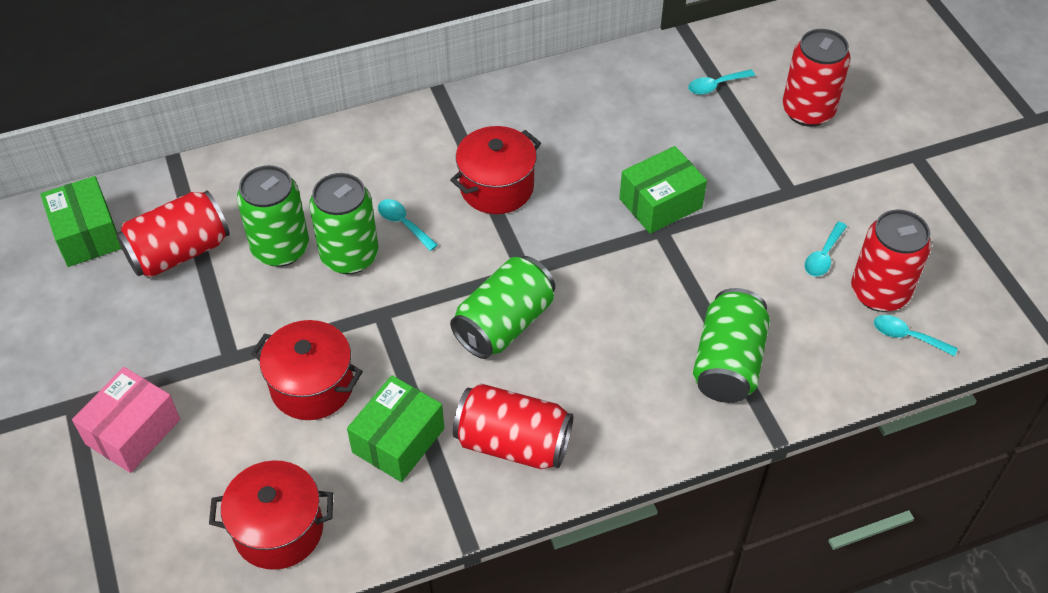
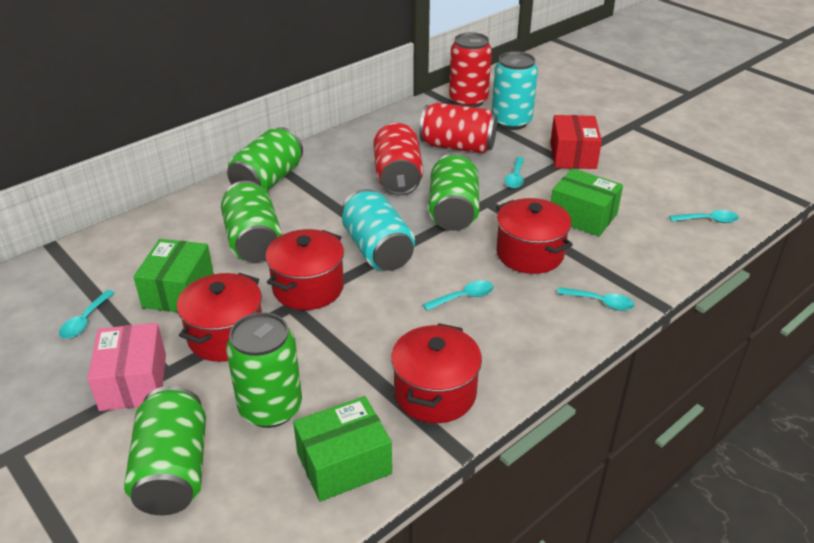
green can: [237,165,309,267] [309,173,378,274] [450,256,555,359] [693,288,770,403] = 4 -> [124,386,206,515] [221,181,282,262] [226,312,302,428] [227,127,303,191] [429,153,479,231] = 5
red box: none = 0 -> [550,115,602,169] = 1
red can: [116,190,230,278] [453,383,573,469] [782,29,851,127] [851,209,931,312] = 4 -> [373,123,423,195] [419,103,497,154] [449,32,492,107] = 3
red pot: [209,460,333,570] [251,320,363,420] [450,126,541,214] = 3 -> [177,273,262,362] [266,229,344,310] [391,323,482,423] [496,198,573,274] = 4
turquoise can: none = 0 -> [341,189,415,271] [492,51,538,130] = 2
turquoise spoon: [378,199,438,251] [688,69,755,95] [805,222,847,276] [874,315,958,357] = 4 -> [59,290,115,339] [423,280,494,311] [505,157,524,188] [557,287,635,311] [669,210,739,223] = 5

